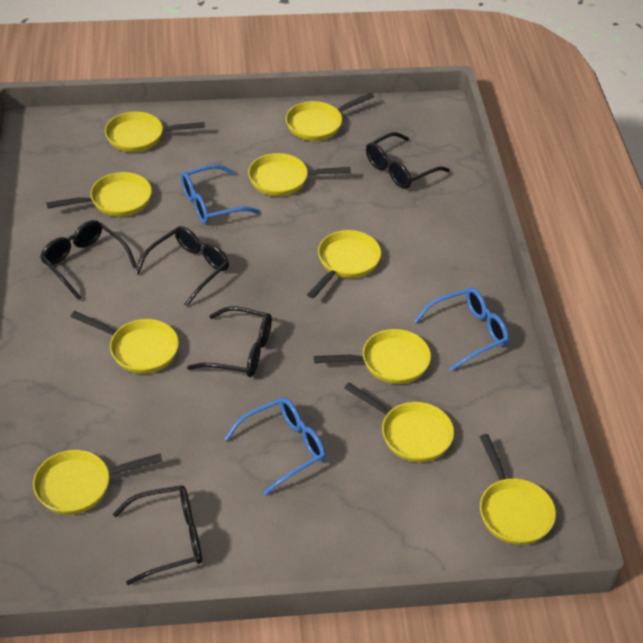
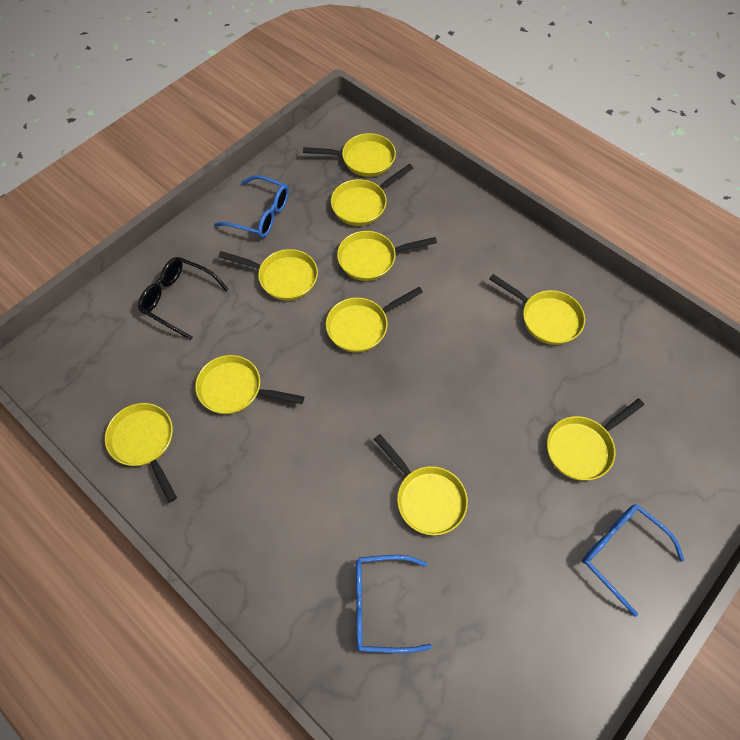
black glasses: [40,220,137,300] [113,485,202,585] [135,226,229,307] [187,306,272,377] [366,132,450,189] = 5 -> [138,257,229,340] = 1

